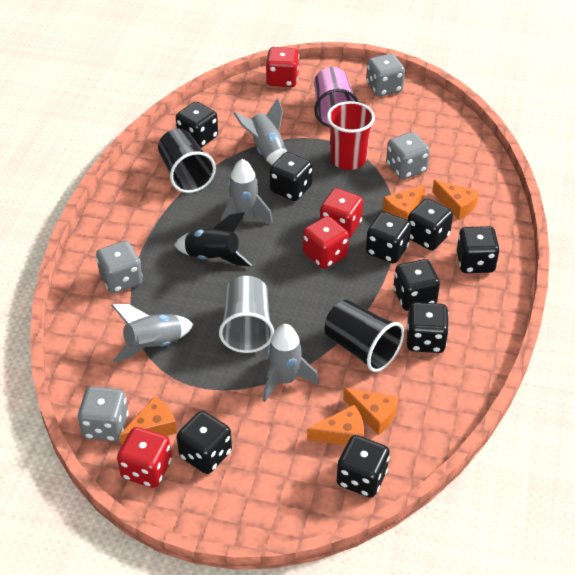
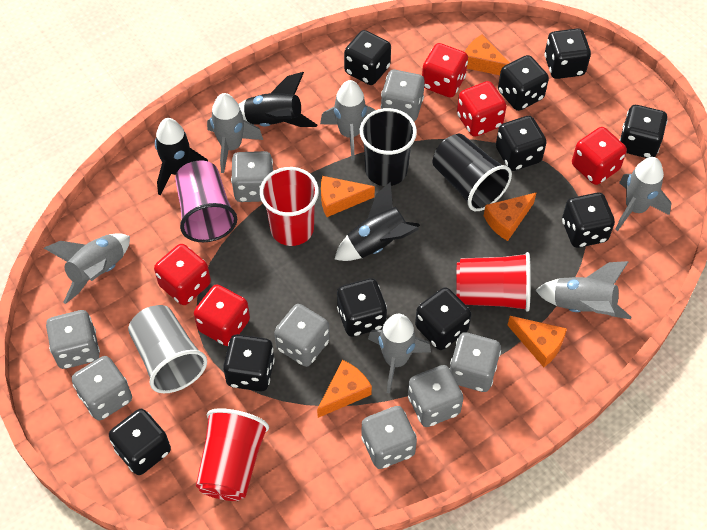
black dice: [176,102,218,148] [177,411,232,474] [270,152,312,201] [337,435,390,497] [366,212,411,263] [393,259,440,311] [406,302,449,353] [408,198,453,250] [457,226,500,273] = 9 -> [109,409,171,475] [223,334,275,392] [337,278,387,337] [344,30,391,85] [415,287,472,350] [496,116,547,171] [498,55,549,111] [544,28,591,79] [562,193,615,248] [620,105,668,158] = 10
black rocket: [174,212,252,266] = 1 -> [155,118,208,195] [239,72,317,127] [334,182,420,261] = 3
grey dice: [77,386,129,442] [96,241,143,294] [366,53,405,97] [386,132,430,179] = 4 -> [46,310,100,369] [72,356,132,420] [231,151,273,202] [274,304,330,367] [361,406,417,469] [381,70,425,122] [408,365,463,427] [450,332,501,392] = 8
grey rocket: [111,304,194,362] [221,159,273,224] [233,98,287,165] [263,324,319,402] = 4 -> [44,233,130,304] [207,93,263,173] [320,80,375,161] [368,314,431,394] [535,261,631,319] [615,157,672,231] = 6
red cup: [327,101,375,170] = 1 -> [196,408,269,501] [260,167,319,246] [456,252,531,312] = 3
red dice: [117,427,172,488] [266,47,299,87] [303,216,349,269] [320,188,363,238] = 4 -> [154,244,211,305] [194,284,250,346] [422,43,468,98] [457,81,507,137] [572,127,627,185] = 5

